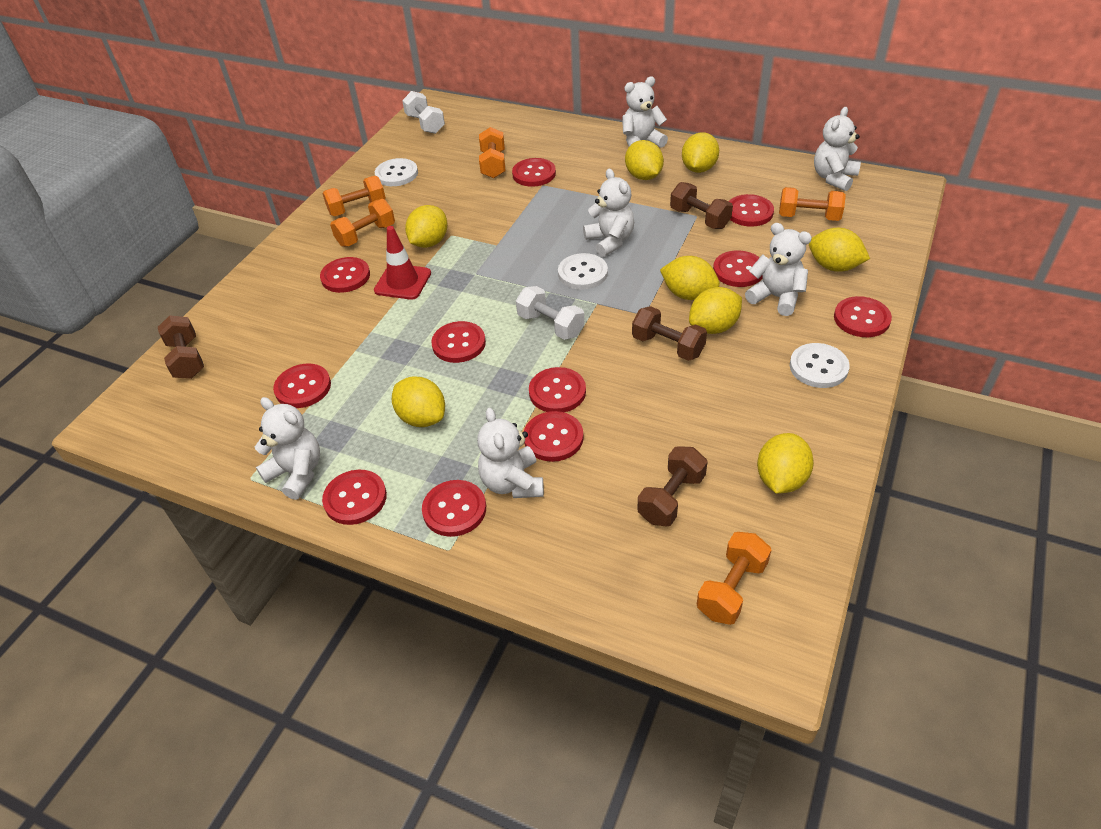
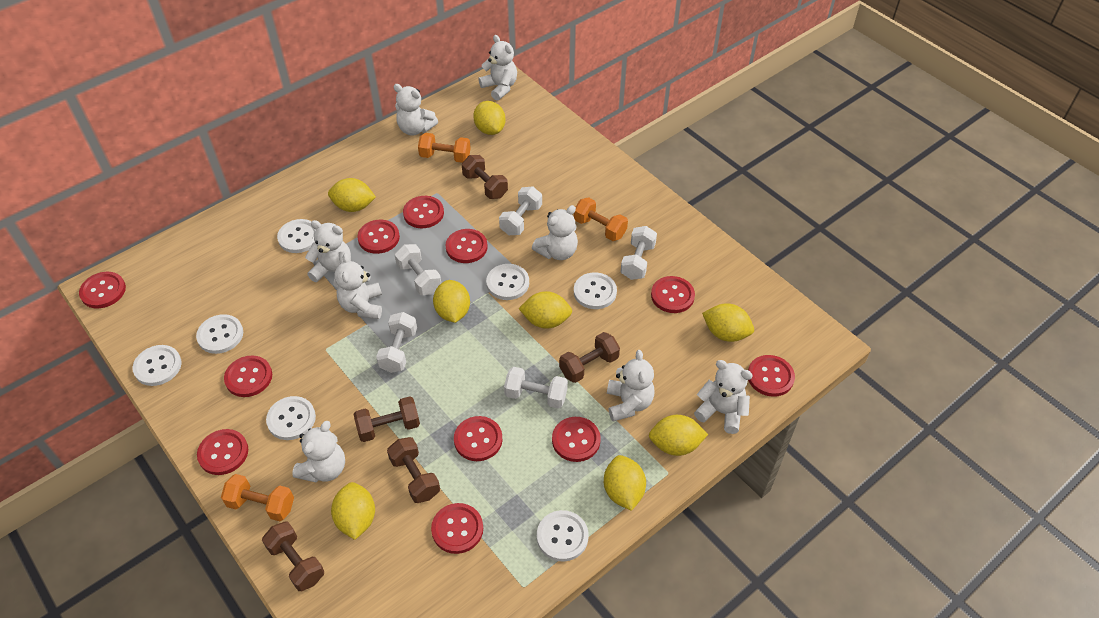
brown dumbbell: [158,316,204,379] [632,306,707,361] [637,446,708,526] [670,182,733,229] = 4 -> [262,521,324,591] [354,396,420,442] [387,437,440,503] [462,155,508,199] [559,332,620,383] = 5
orange dumbbell: [322,176,386,216] [330,199,395,247] [479,127,505,178] [697,532,771,625] [779,187,846,221] = 5 -> [221,474,294,521] [418,133,471,163] [574,197,628,241] = 3
red traffic cone: [374,226,431,300] = 1 -> none = 0
white button: [375,158,418,186] [558,253,608,290] [790,343,850,388] = 3 -> [133,345,182,386] [196,314,243,354] [266,396,316,440] [277,219,316,253] [486,264,529,300] [537,510,589,561] [574,272,617,309] = 7
white dumbbell: [402,91,445,134] [516,286,584,340] = 2 -> [376,312,417,373] [395,244,441,295] [499,186,542,235] [504,367,568,409] [621,226,657,280] = 5
white teddy bear: [255,397,320,500] [477,408,544,498] [583,169,634,257] [622,76,668,148] [745,223,812,316] [814,107,861,191] = 6 -> [292,421,345,483] [305,220,351,287] [334,253,382,319] [393,84,438,136] [478,35,517,100] [532,205,578,260] [607,350,654,422] [694,360,753,434] = 8

